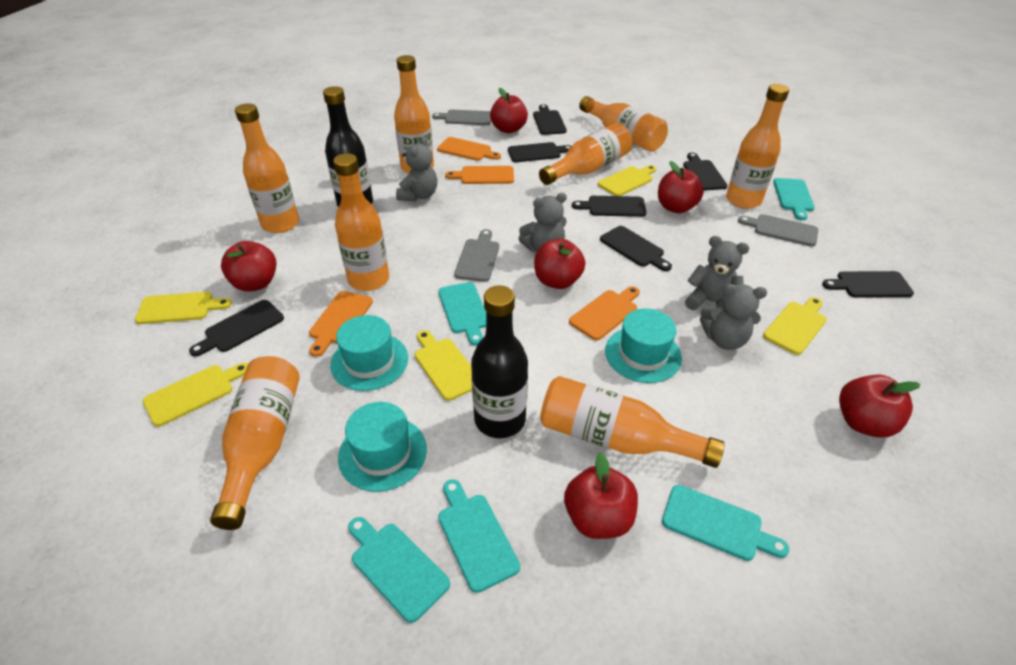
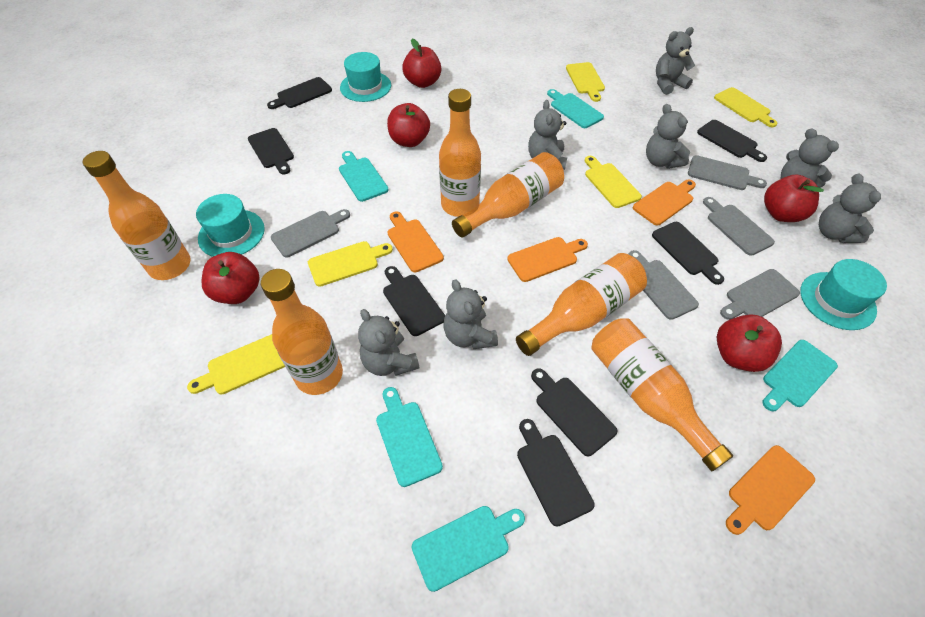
black bottle: [323,86,373,207] [471,286,528,438] = 2 -> none = 0
grey cutting board: [432,110,491,125] [454,229,499,282] [738,214,818,247] = 3 -> [271,209,350,257] [629,250,699,320] [688,155,767,190] [703,197,775,256] [720,269,800,320] = 5
grey teddy bear: [396,136,437,201] [518,193,567,253] [685,236,749,310] [700,284,767,350] = 4 -> [358,309,420,376] [443,279,498,349] [528,100,567,170] [646,104,690,169] [656,27,695,95] [781,128,839,188] [819,173,881,243] = 7
orange bottle: [210,356,300,530] [235,103,299,233] [333,153,389,291] [394,55,434,174] [539,123,632,185] [540,376,724,468] [579,96,668,152] [726,84,789,209] = 8 -> [83,151,191,280] [261,269,343,395] [439,89,481,217] [452,152,564,238] [516,253,647,356] [591,318,733,471] = 6
red apple: [221,241,276,292] [490,88,528,133] [534,239,585,289] [564,452,638,539] [658,161,704,213] [839,375,921,437] = 6 -> [202,252,260,304] [387,103,430,147] [402,39,441,88] [717,314,782,372] [764,175,824,222] = 5

